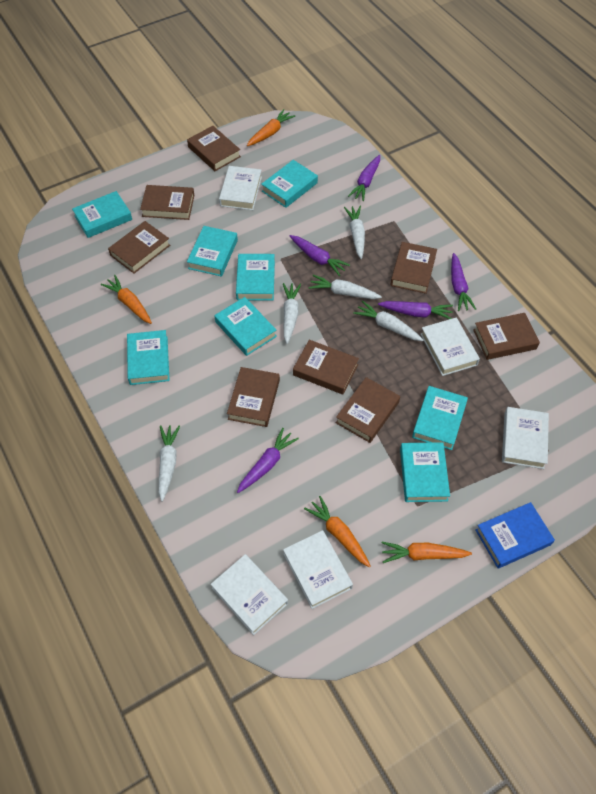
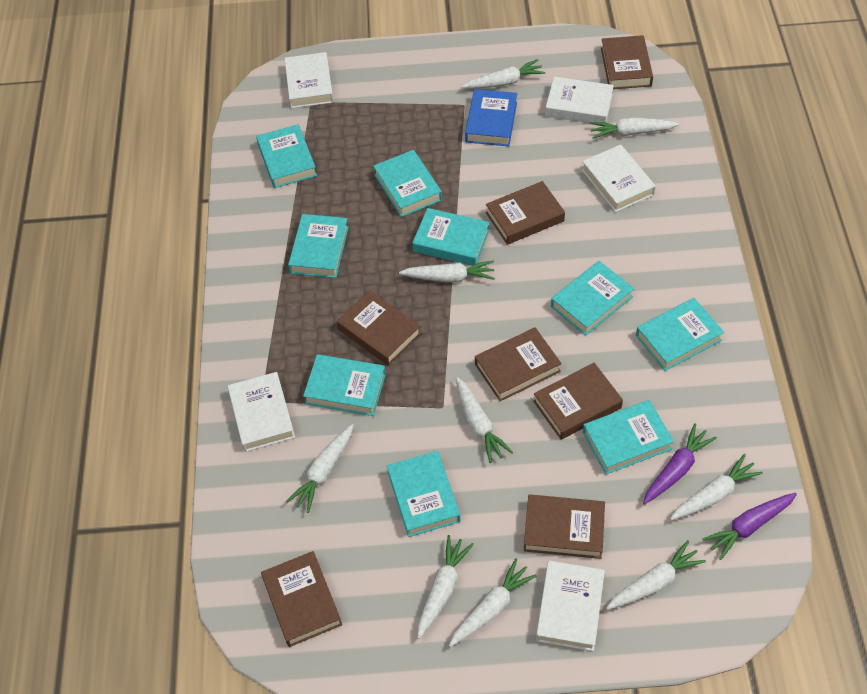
brown book: [108,221,170,273] [140,185,195,220] [187,126,241,171] [227,367,280,427] [293,340,359,394] [336,377,400,443] [390,242,437,294] [473,313,540,360] = 8 -> [261,551,342,647] [337,290,421,366] [475,327,562,401] [486,181,565,245] [524,495,605,559] [533,363,623,440] [601,35,653,89] = 7
orange carrot: [100,275,152,324] [247,109,295,146] [304,496,371,567] [382,542,472,563] = 4 -> none = 0
purple carrot: [237,428,299,493] [290,235,350,276] [348,155,380,201] [378,301,453,319] [451,253,476,311] = 5 -> [643,424,717,504] [703,493,797,560] = 2
turquoise book: [72,191,132,238] [127,330,170,385] [187,226,238,277] [215,297,277,356] [236,254,275,301] [261,160,318,208] [400,442,450,502] [412,386,468,450] = 8 -> [256,124,317,188] [288,214,349,278] [303,354,386,416] [373,150,442,217] [387,451,461,537] [412,208,489,266] [551,261,634,336] [583,400,674,475] [636,298,724,371] = 9
white carrot: [159,425,180,502] [283,283,301,344] [308,275,382,299] [344,206,365,259] [353,301,423,341] = 5 -> [286,424,353,513] [399,260,495,282] [417,535,474,639] [449,558,537,647] [456,377,513,463] [461,59,545,89] [590,117,679,139] [606,540,706,610] [670,454,763,520] = 9

